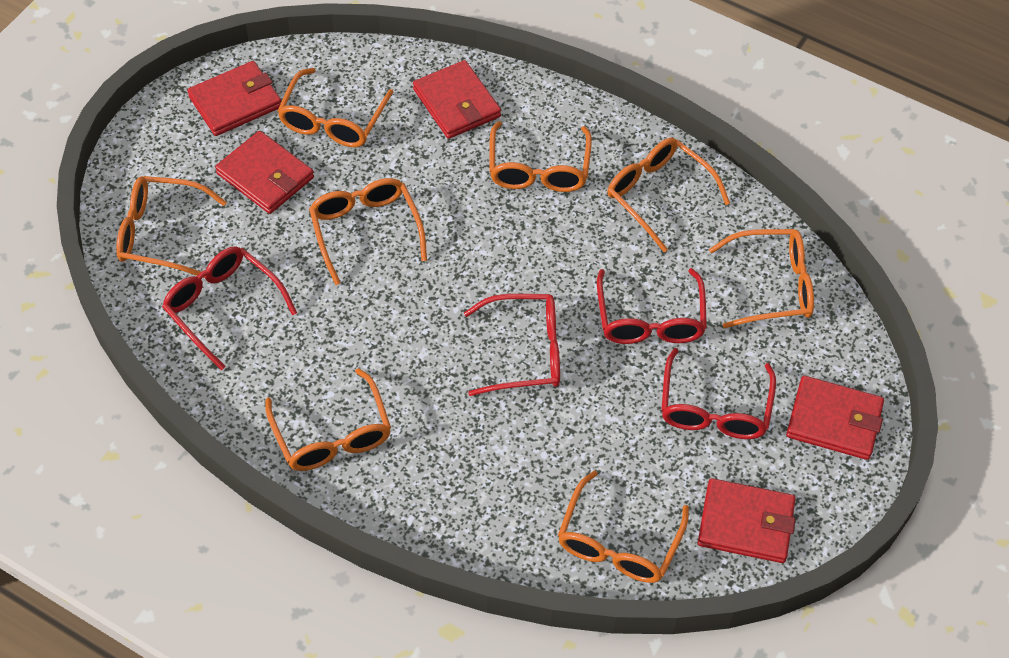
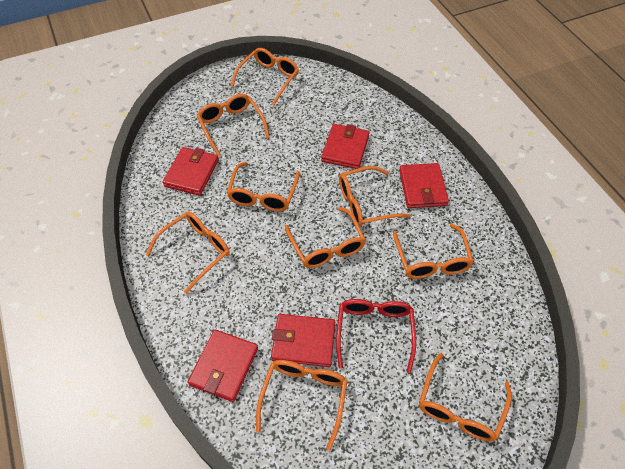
orange glasses: [116,176,227,278] [265,368,391,471] [277,68,393,147] [309,178,427,285] [489,121,592,192] [558,471,689,583] [607,138,730,252] [709,229,814,328] = 8 -> [146,212,230,294] [197,94,269,156] [227,162,300,212] [231,48,299,105] [256,360,347,450] [285,207,366,268] [339,166,411,226] [393,224,474,279] [419,353,512,442] = 9
red glasses: [162,246,297,370] [464,294,560,396] [597,268,707,344] [661,348,776,439] = 4 -> [336,299,416,373] = 1

